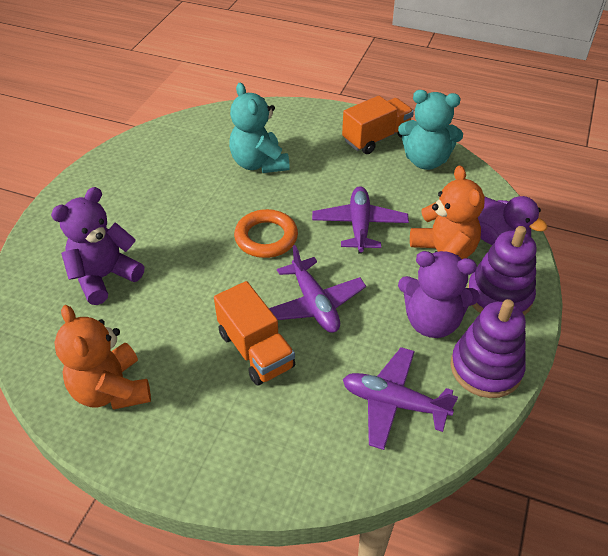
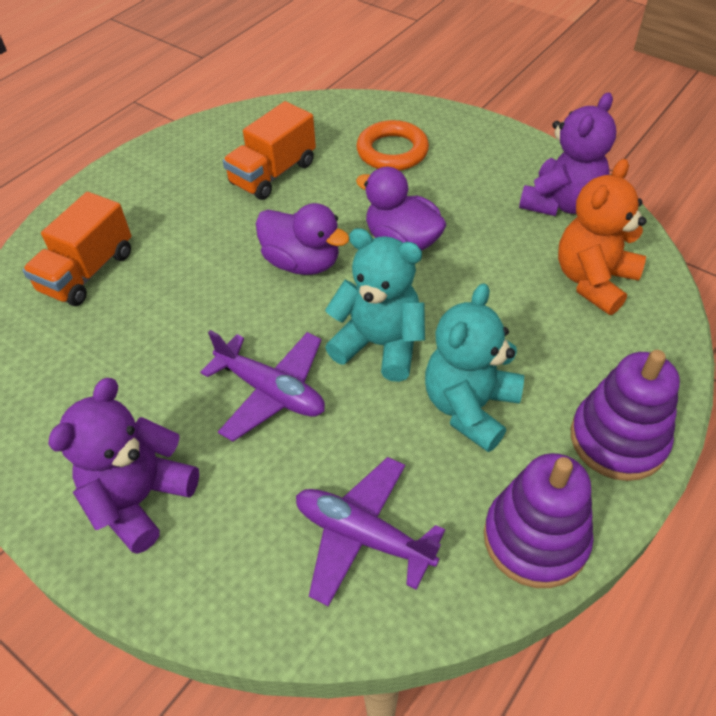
orange teddy bear: [54,305,151,410] [410,166,485,259] = 2 -> [558,159,646,315] = 1
purple duck: [478,196,548,245] = 1 -> [256,203,349,275] [356,167,446,251] = 2
purple plane: [269,245,366,333] [312,186,409,254] [343,347,458,450] = 3 -> [201,330,325,442] [296,457,445,606] = 2

